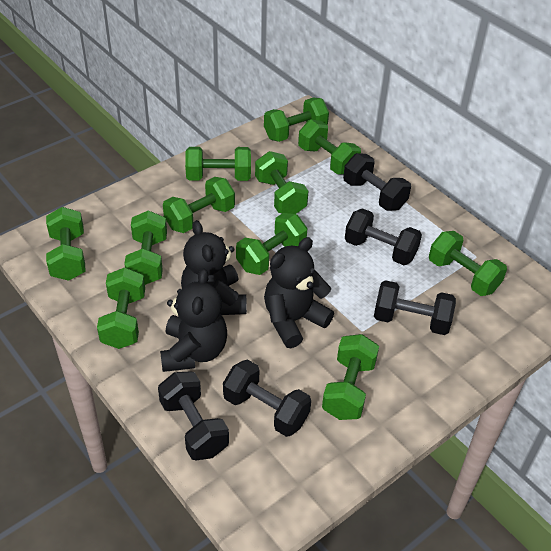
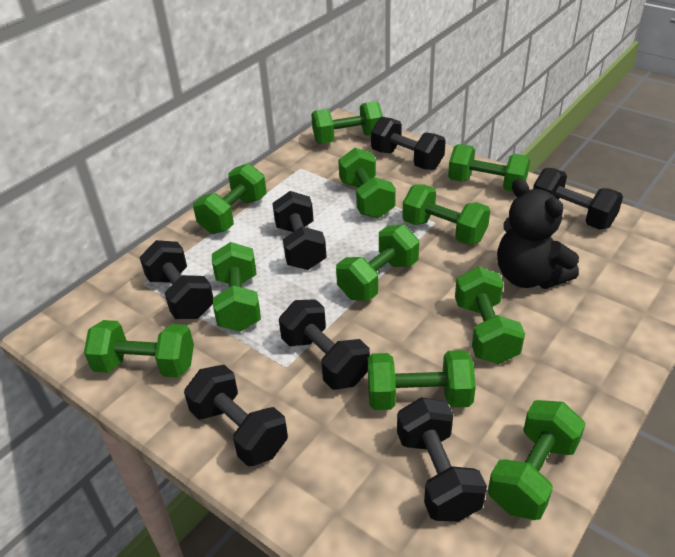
black dumbbell: [158,372,229,460] [223,360,311,437] [343,153,411,211] [345,208,422,265] [374,280,456,335] = 5 -> [140,240,213,319] [184,365,288,466] [272,191,327,270] [279,299,370,390] [371,117,446,170] [397,397,487,522] [533,168,623,230] = 7
black teddy bear: [160,269,227,372] [181,220,247,315] [264,237,334,348] = 3 -> [497,178,579,289] = 1

